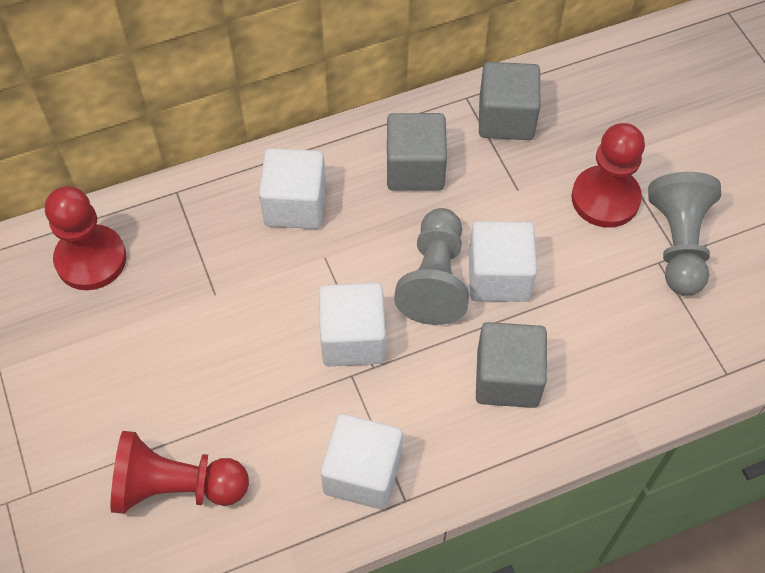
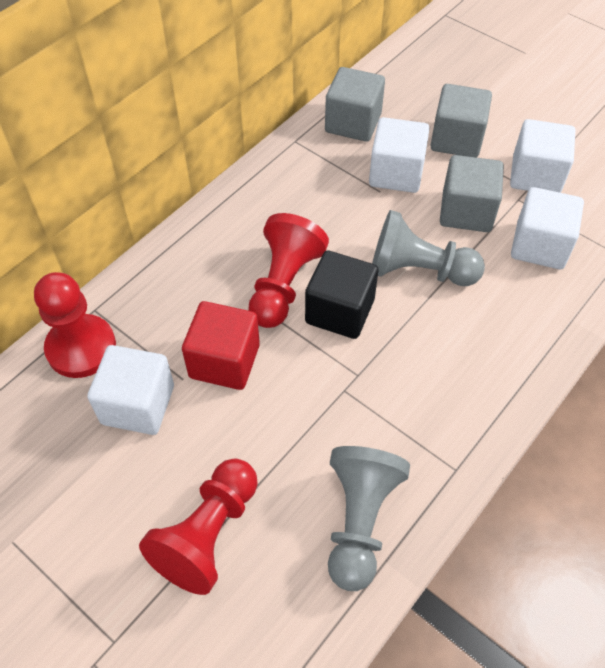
black cube: none = 0 -> [305,250,378,339] = 1
red cube: none = 0 -> [182,301,260,390] = 1

